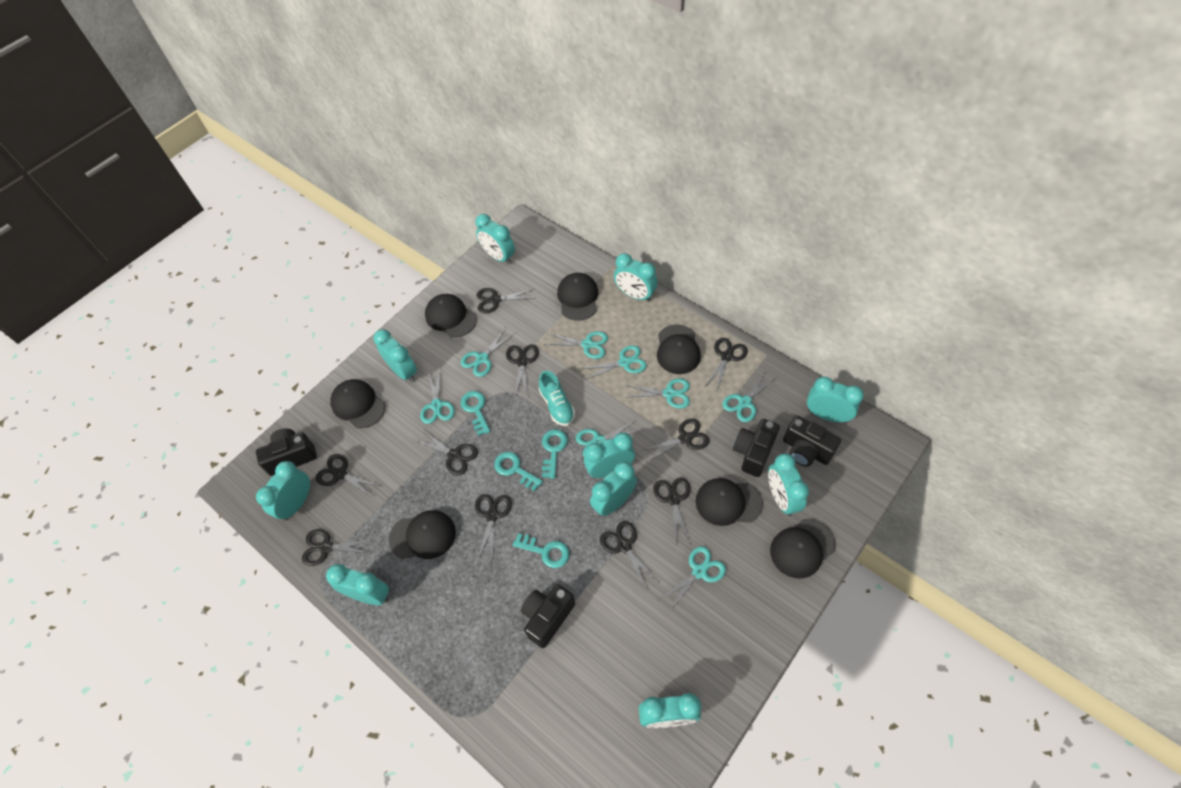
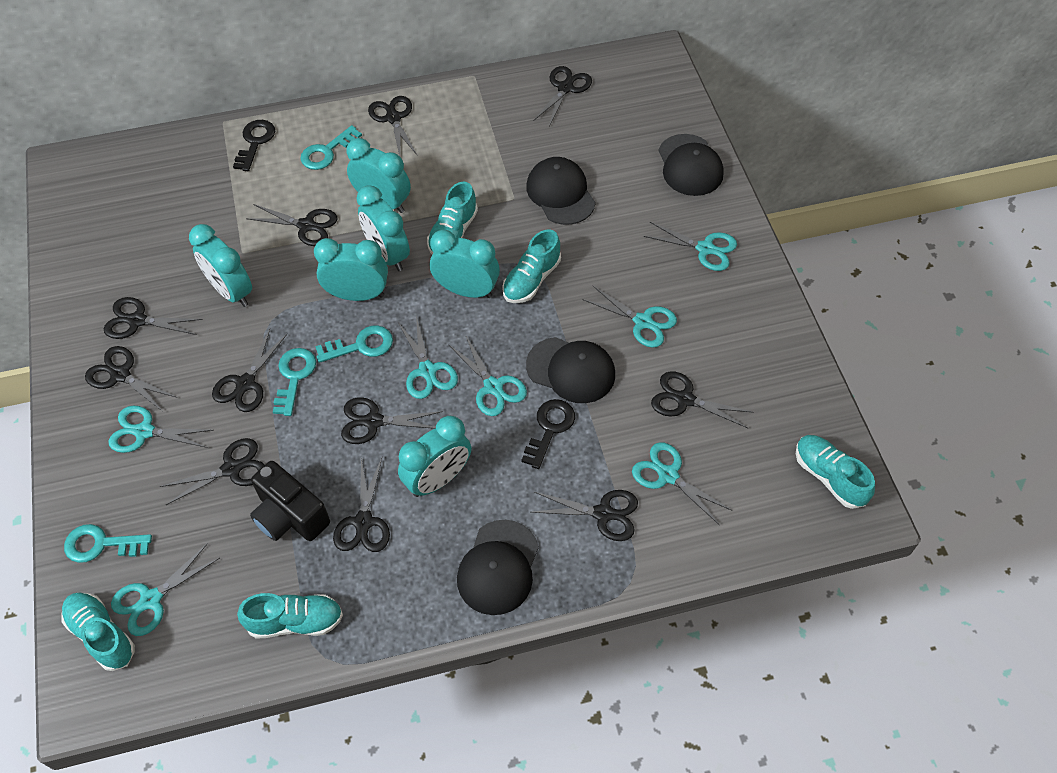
black camera: [256,428,317,476] [521,584,575,648] [733,419,780,477] [783,415,841,467] = 4 -> [250,461,330,541] = 1
black cap: [330,379,385,428] [389,510,456,559] [425,294,477,338] [557,273,598,321] [657,324,701,374] [696,478,763,526] [770,519,836,578] = 7 -> [457,520,539,615] [526,157,596,225] [526,337,615,403] [658,134,724,196] = 4
black key: none = 0 -> [233,120,275,171] [521,399,575,469] = 2
black scissors: [302,529,376,566] [316,454,381,498] [414,430,478,475] [475,494,512,561] [477,288,534,313] [506,345,539,398] [600,521,658,591] [642,419,709,462] [653,477,690,546] [705,338,747,391] = 10 -> [85,346,178,412] [104,297,203,339] [159,438,265,505] [212,329,287,412] [246,204,337,246] [333,458,390,552] [341,397,443,444] [368,96,417,156] [533,66,592,127] [533,490,638,541] [651,371,754,429] = 11
turquoise clock: [256,461,310,520] [326,564,389,605] [374,329,417,382] [475,214,515,264] [584,432,635,478] [590,461,637,516] [614,253,658,302] [638,693,701,728] [768,454,809,516] [807,376,864,422] = 10 -> [189,224,252,307] [314,238,388,301] [346,138,411,213] [356,185,410,271] [398,416,471,497] [430,230,500,298] = 6
turquoise scissors: [420,369,455,424] [461,327,515,377] [545,331,608,359] [576,419,642,457] [581,345,646,380] [625,378,690,408] [659,546,726,612] [722,371,777,422] = 8 -> [108,406,213,453] [111,544,220,636] [398,316,458,399] [449,336,527,416] [582,285,677,348] [632,442,731,524] [643,222,737,271] = 7
turquoise shoe: [539,371,575,426] = 1 -> [62,593,135,671] [237,593,343,639] [427,182,478,254] [502,229,561,303] [796,435,875,509] = 5

